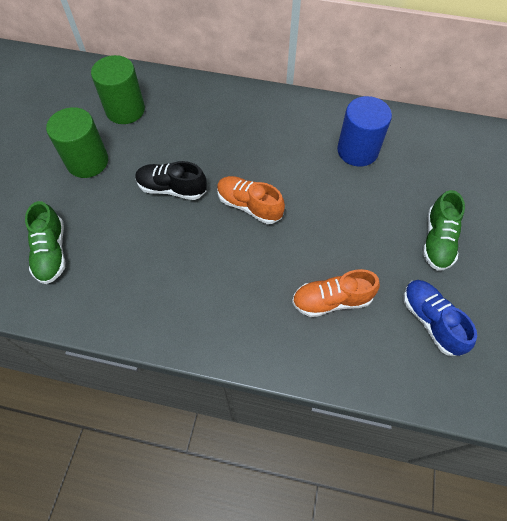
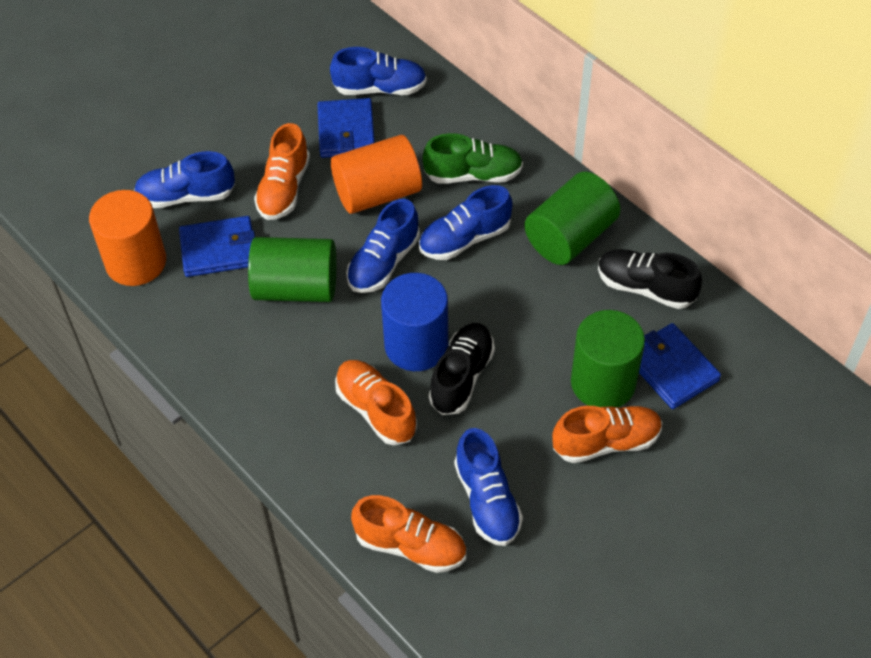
black shoe: [135,161,207,200] = 1 -> [429,323,495,415] [598,249,702,309] = 2
blue shoe: [403,280,477,356] = 1 -> [134,151,235,208] [330,47,427,95] [346,199,420,293] [419,185,513,260] [454,428,523,546] = 5
blue wallet: none = 0 -> [179,216,255,277] [317,98,375,158] [639,323,721,409] = 3
green cylinder: [46,107,108,178] [91,55,145,124] = 2 -> [248,237,336,302] [524,172,620,265] [571,310,645,407] = 3
green shoe: [25,201,65,284] [423,190,465,271] = 2 -> [422,133,523,184] = 1
orange cylinder: none = 0 -> [89,190,166,286] [331,135,422,214] = 2
orange shoe: [217,176,285,224] [292,269,380,317] = 2 -> [254,123,310,220] [335,360,417,445] [351,495,466,573] [552,406,662,463] = 4

